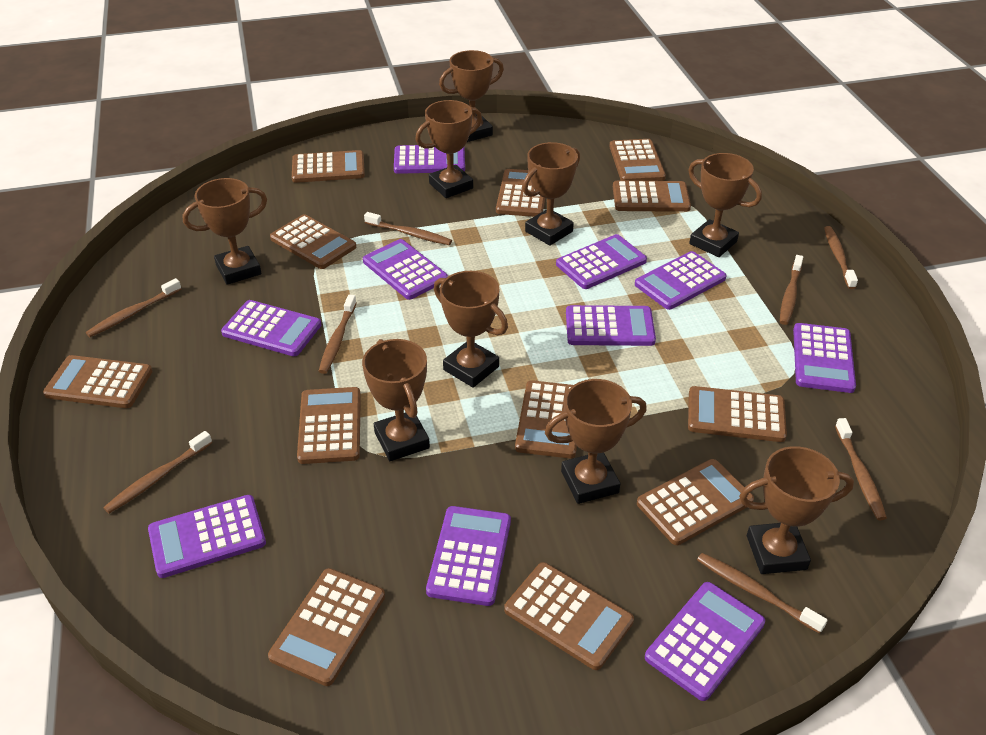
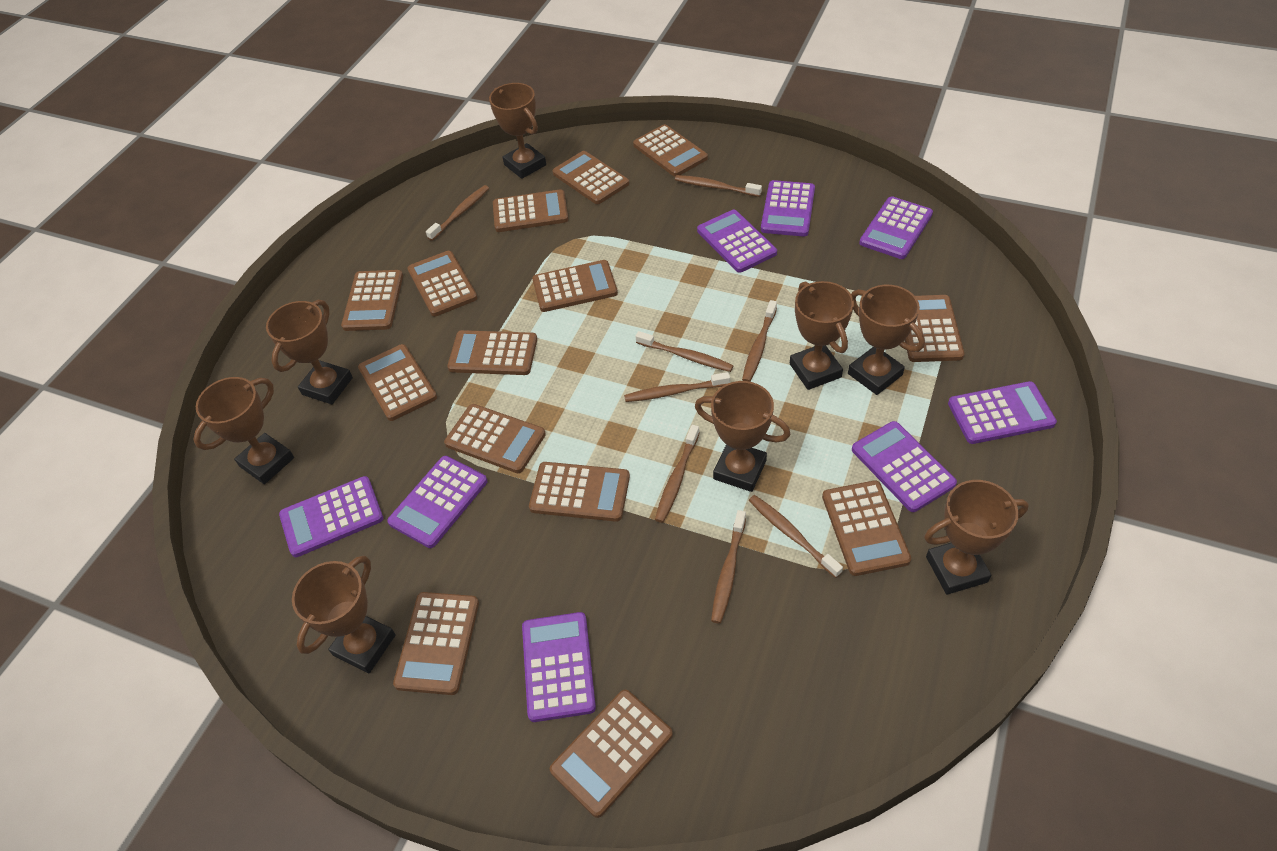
brown calculator: [43,355,153,408] [268,568,385,686] [270,214,356,269] [292,150,365,183] [297,387,361,464] [496,169,545,217] [504,562,634,670] [515,380,577,458] [609,139,666,181] [613,181,691,212] [637,459,754,545] [688,386,787,442] = 12 -> [341,270,403,331] [358,344,437,421] [393,592,479,695] [408,251,477,317] [444,404,546,473] [447,330,537,375] [493,189,568,232] [529,462,630,522] [532,260,618,312] [550,690,673,818] [553,151,629,204] [633,124,708,177] [822,480,911,576] [905,295,965,362] = 14
brown trophy: [183,178,267,285] [362,339,430,461] [415,100,482,198] [434,271,508,388] [439,50,504,142] [523,142,580,246] [545,379,647,504] [688,153,762,257] [739,446,854,574] = 9 -> [193,377,294,484] [266,300,353,404] [292,556,396,673] [489,83,546,179] [695,381,790,492] [790,281,854,390] [848,285,925,395] [924,480,1029,595] = 8
purple calculator: [148,495,266,578] [221,300,321,356] [363,239,448,300] [394,145,465,174] [426,506,511,606] [556,234,647,289] [566,305,656,346] [635,251,727,310] [645,582,765,701] [793,323,856,393] = 10 -> [279,476,383,557] [387,456,487,548] [522,612,596,722] [697,210,777,273] [761,180,815,237] [852,421,957,512] [859,196,933,259] [948,381,1057,444] = 8

